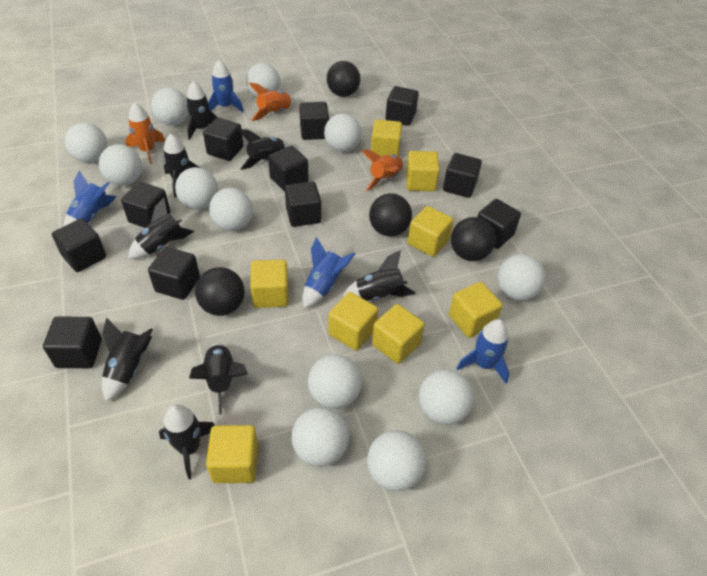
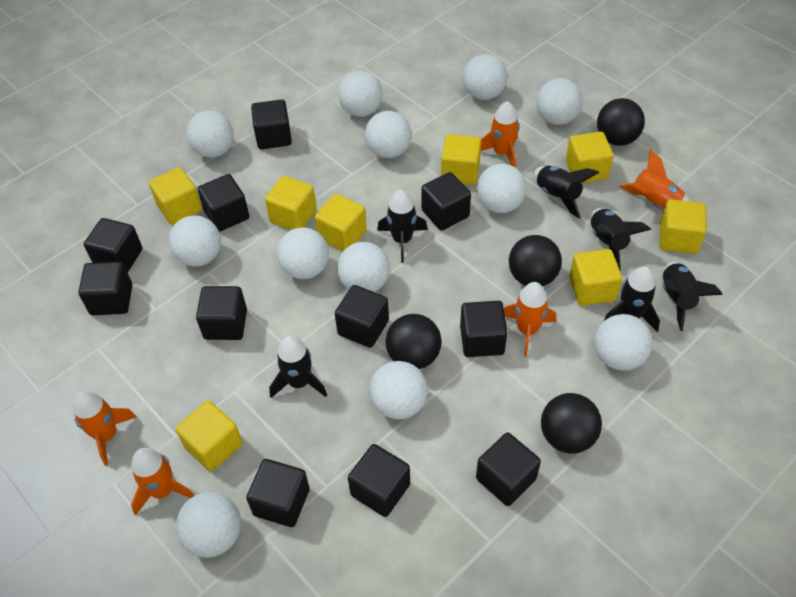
black rocket: [102,318,153,402] [128,198,194,259] [159,404,215,479] [163,133,201,197] [186,81,218,140] [189,343,248,414] [238,129,289,170] [343,250,416,301] = 8 -> [269,336,327,398] [377,190,428,263] [534,166,600,219] [591,208,651,271] [604,266,660,332] [663,262,723,331] = 6
blue rocket: [64,170,117,226] [208,60,244,112] [302,237,355,308] [456,319,509,384] = 4 -> none = 0
orange rocket: [125,102,165,164] [249,83,295,121] [362,150,404,191] = 3 -> [73,391,136,466] [131,448,195,515] [481,101,520,168] [504,282,556,357] [620,149,691,209] = 5

